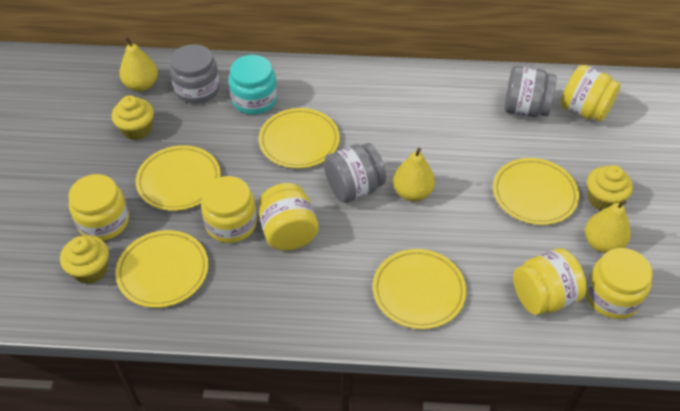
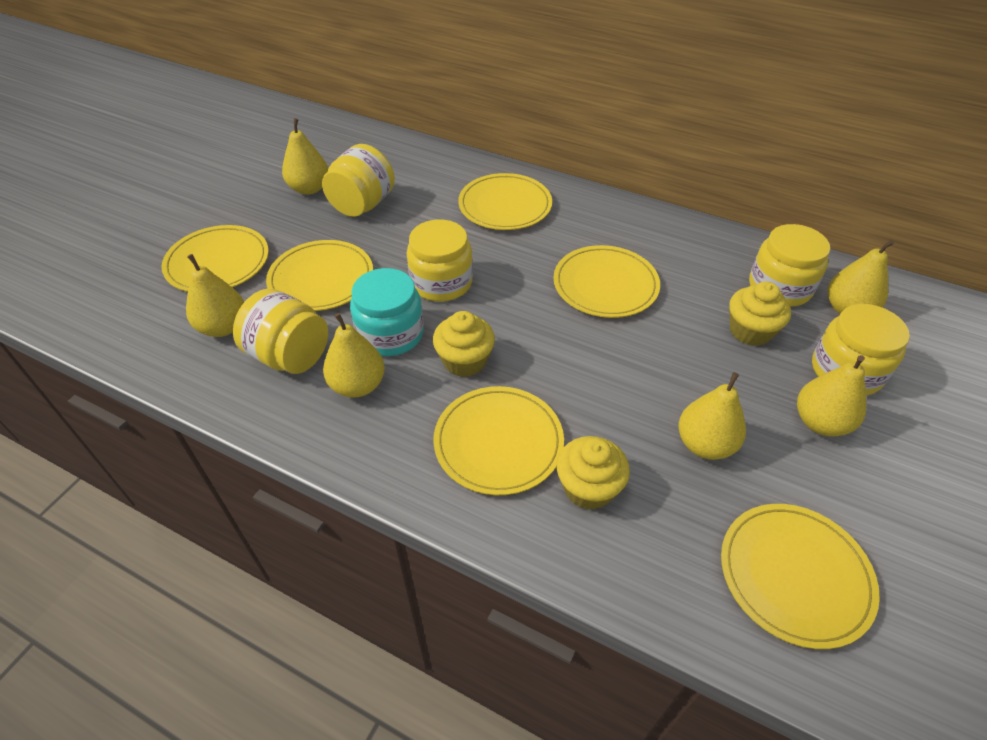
grey jar: [170,44,220,104] [324,143,386,203] [504,66,556,117] = 3 -> none = 0
yellow jar: [68,174,129,241] [201,176,257,243] [259,183,319,251] [513,248,587,315] [561,65,621,122] [586,248,652,319] = 6 -> [233,289,328,374] [322,144,395,217] [407,219,473,302] [749,224,830,307] [812,304,910,396] = 5
yellow pear: [119,36,158,91] [393,148,435,201] [585,200,631,253] = 3 -> [186,254,244,337] [282,118,328,195] [323,313,385,398] [678,372,746,460] [797,355,866,436] [828,240,894,314] = 6
yellow plate: [115,230,208,308] [136,145,221,211] [259,108,340,168] [373,249,466,329] [493,158,579,225] = 5 -> [161,225,269,292] [266,240,373,311] [433,386,564,495] [458,173,552,230] [553,245,660,318] [721,504,880,649] = 6

